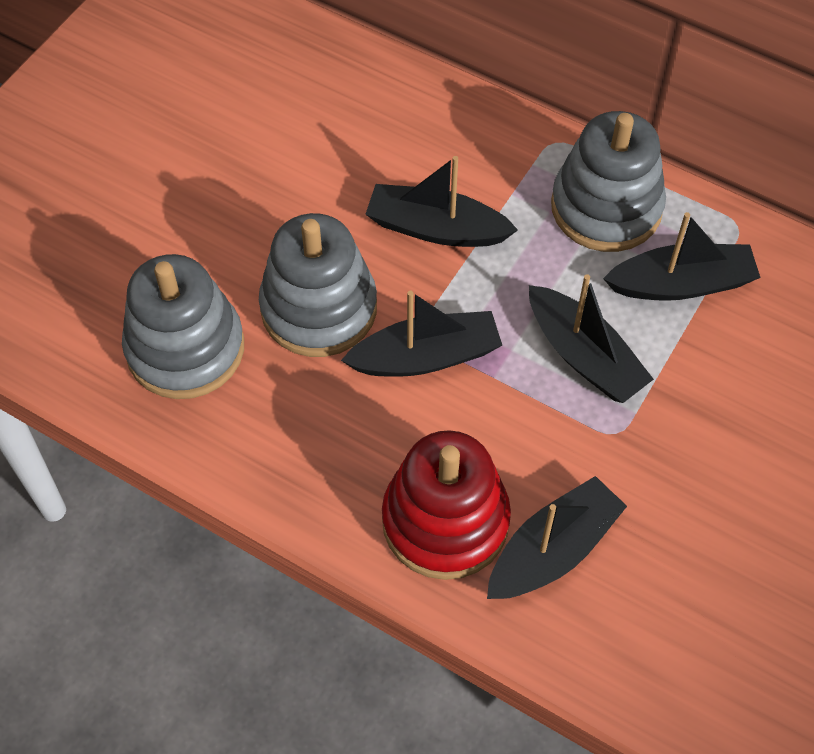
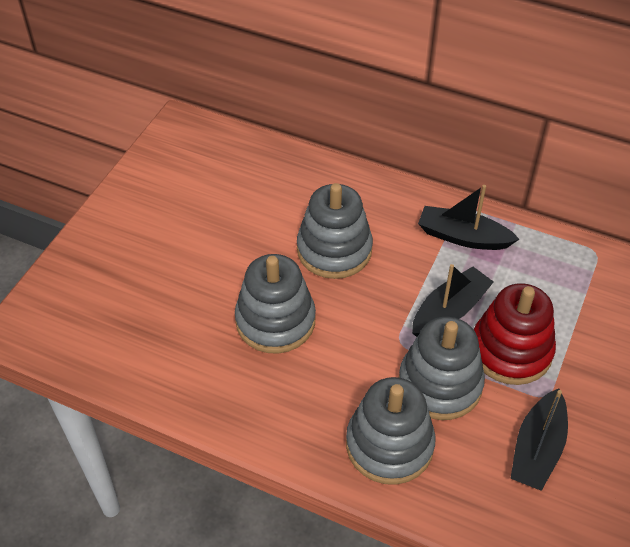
black boat: [341,291,502,377] [365,156,518,247] [487,476,627,599] [529,274,654,403] [603,212,760,301] = 5 -> [412,264,494,337] [418,185,519,250] [510,389,568,491] = 3
grey stacking toy: [122,254,244,399] [259,213,377,357] [551,111,666,252] = 3 -> [235,254,316,354] [297,183,373,279] [346,377,436,485] [399,317,485,420] = 4

